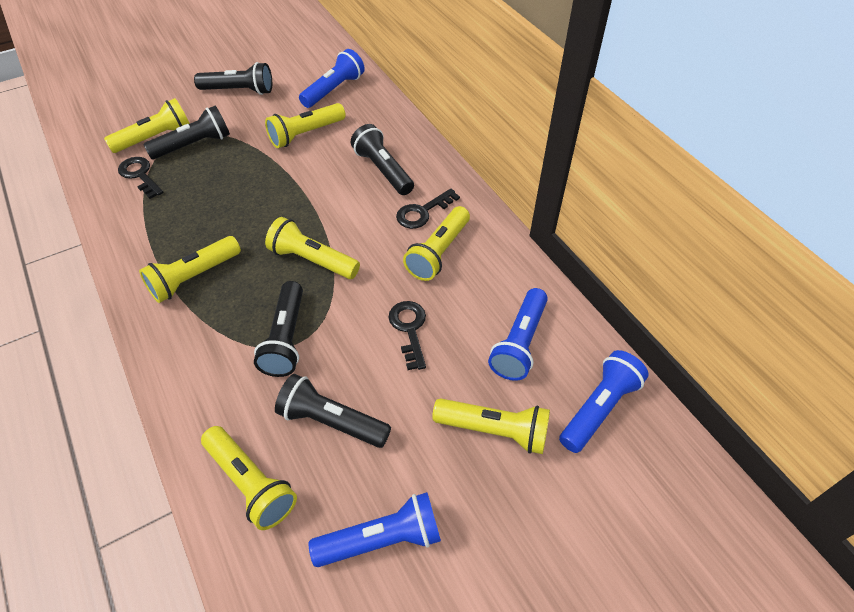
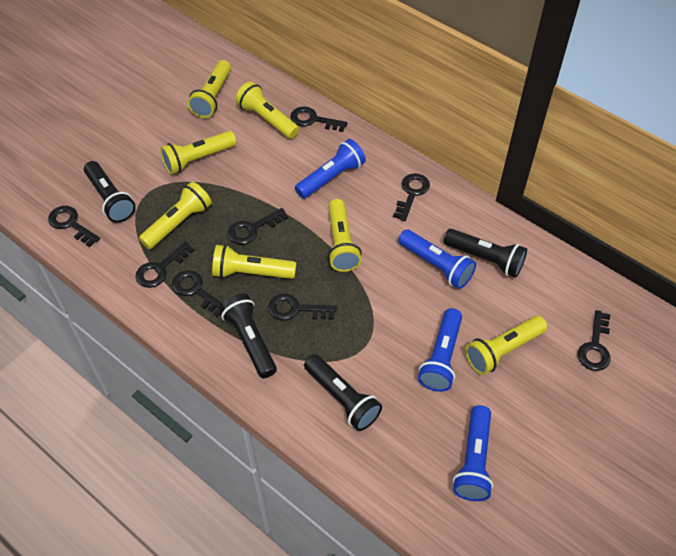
black flashlight: [143,106,230,159] [194,62,272,95] [254,281,303,377] [275,374,391,448] [351,124,414,195] = 5 -> [84,161,136,223] [219,293,277,378] [304,354,382,431] [443,229,527,278] = 4
black key: [118,157,164,199] [388,301,426,370] [396,188,460,229] = 3 -> [48,206,100,247] [136,241,195,288] [172,270,222,317] [228,208,288,245] [268,294,337,321] [290,106,348,132] [393,173,430,221] [577,310,611,371] = 8

